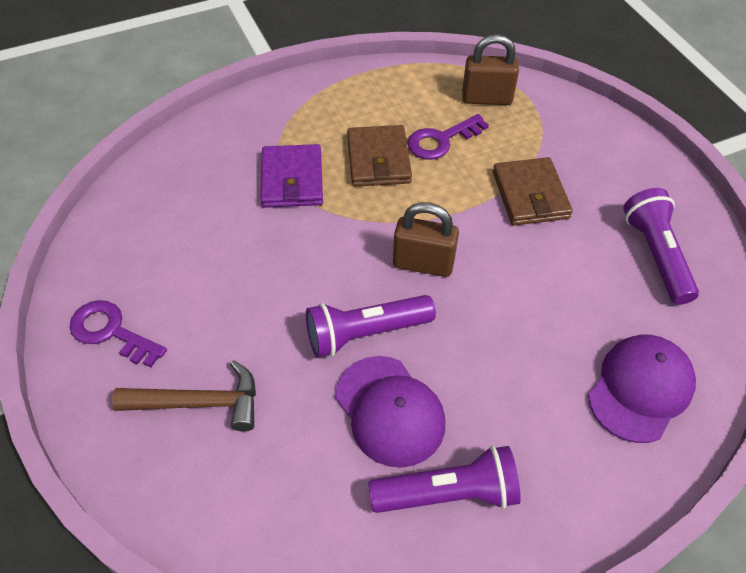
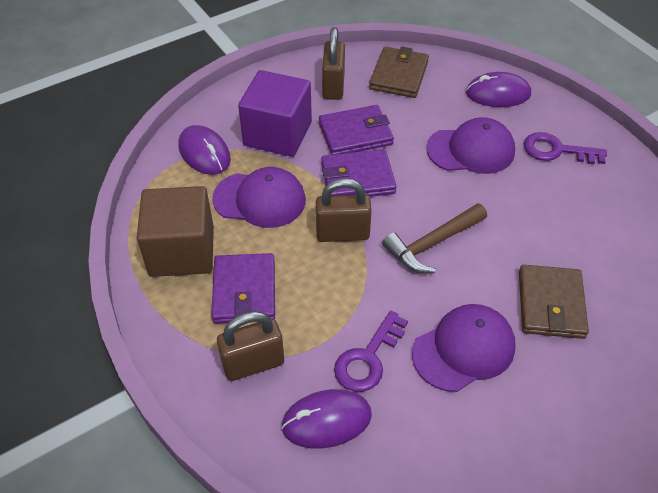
brown cube: none = 0 -> [137,186,214,277] = 1
brown padlock: [393,202,459,277] [462,34,519,105] = 2 -> [217,311,284,381] [316,178,372,242] [322,27,345,100] = 3
purple cap: [336,356,445,468] [588,335,696,443] = 2 -> [212,167,306,228] [412,304,516,392] [426,117,515,174] = 3
purple cube: none = 0 -> [238,70,312,157] = 1
purple flashlight: [306,295,436,358] [368,446,521,513] [623,188,699,305] = 3 -> none = 0
purple mouse: none = 0 -> [178,125,231,175] [281,389,372,449] [466,72,531,107] = 3
purple wallet: [261,144,323,208] = 1 -> [211,253,275,324] [319,105,394,155] [321,149,397,197] = 3

